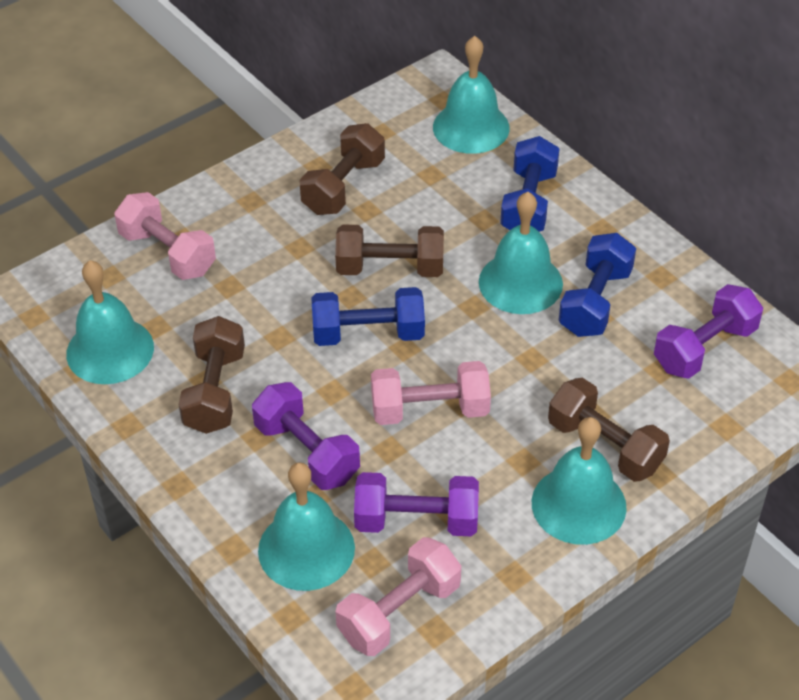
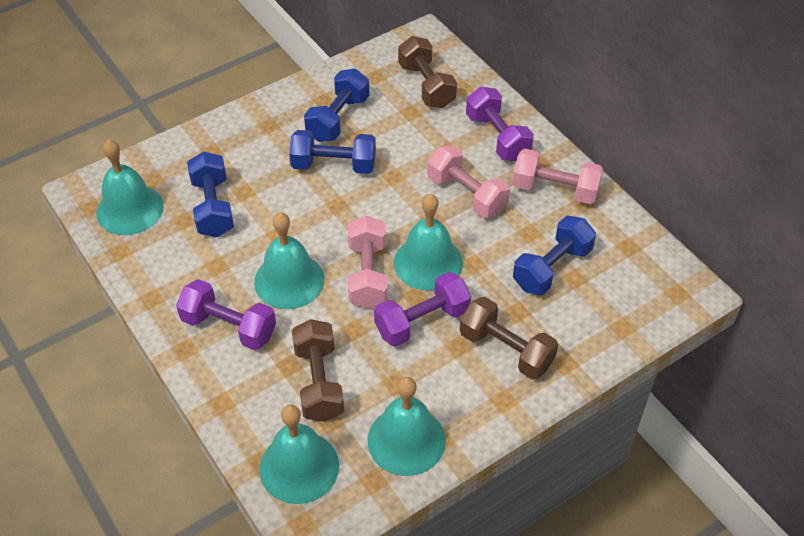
blue dumbbell: [312,287,425,346] [500,136,560,232] [559,233,636,337] = 3 -> [187,151,234,237] [289,130,376,174] [304,69,369,142] [513,216,596,295] = 4
brown dumbbell: [179,316,245,434] [299,123,385,215] [335,225,444,277] [548,378,670,482] = 4 -> [292,319,344,422] [398,36,457,108] [460,297,558,379] = 3

